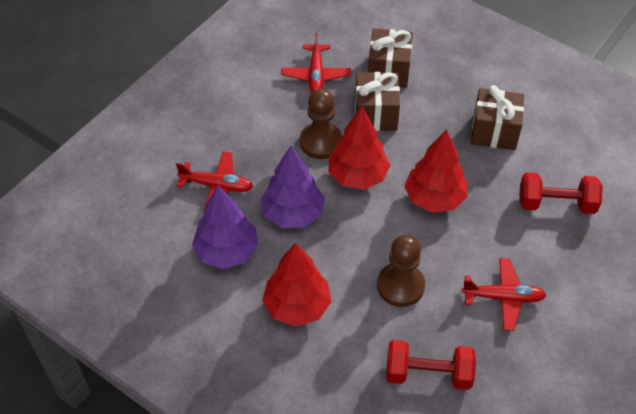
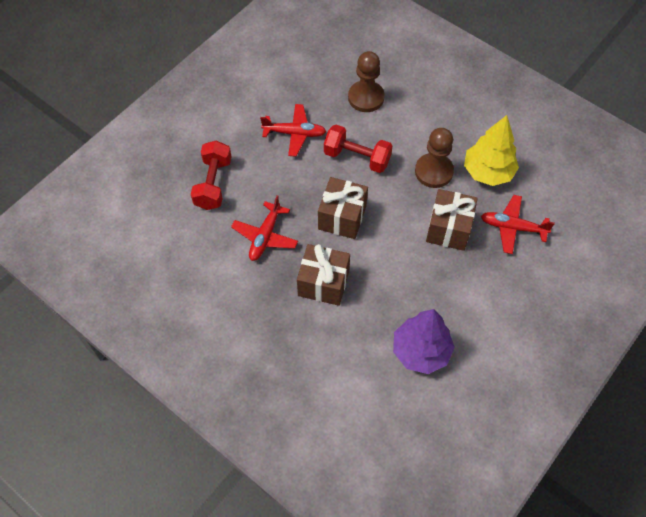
purple tree: [192,185,258,269] [260,146,325,228] = 2 -> [393,309,455,374] = 1
red tree: [262,242,332,327] [329,107,390,190] [404,129,468,213] = 3 -> none = 0
yellow tree: none = 0 -> [464,115,519,186] = 1

